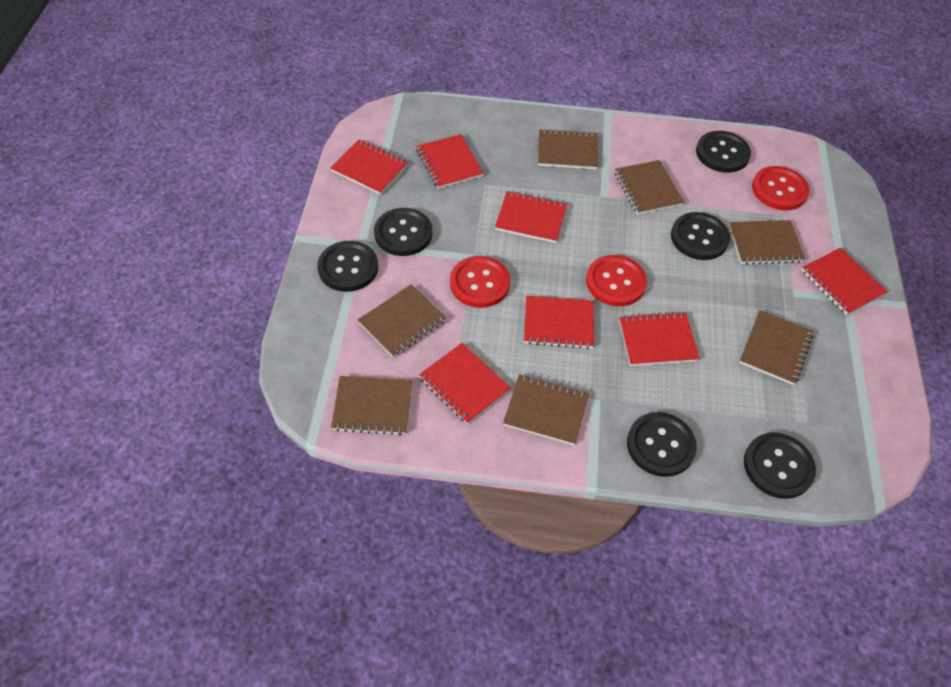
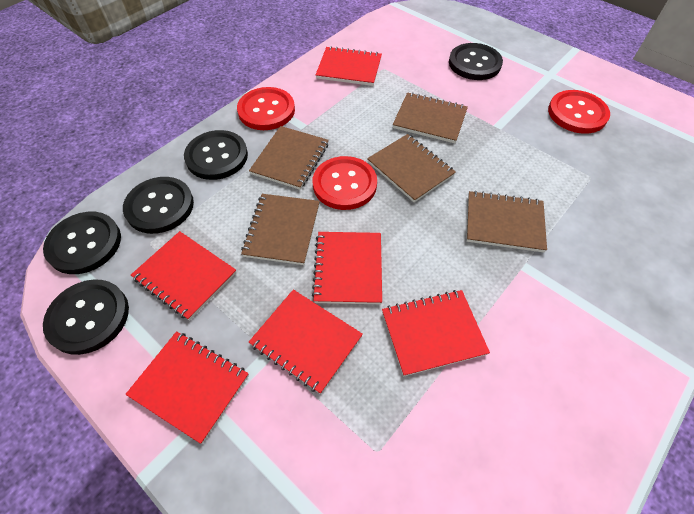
black button: [317,241,378,292] [374,208,432,256] [627,412,697,477] [671,212,730,260] [696,131,751,173] [744,433,816,499] = 6 -> [43,212,121,274] [43,279,129,355] [123,177,194,234] [184,130,248,180] [449,43,503,80] = 5
brown notebook: [331,376,412,435] [358,284,446,357] [503,374,589,445] [538,129,598,169] [615,160,684,214] [729,220,805,265] [739,310,813,385] = 7 -> [241,194,320,265] [249,126,329,190] [367,134,456,203] [393,92,468,143] [467,191,547,252] = 5
red notebook: [330,139,408,195] [416,134,484,189] [419,343,510,424] [495,191,567,243] [524,296,594,349] [619,312,700,366] [802,248,887,315] = 7 -> [126,331,249,444] [131,231,237,321] [249,290,363,394] [312,232,382,304] [316,46,382,86] [382,290,490,376] = 6

